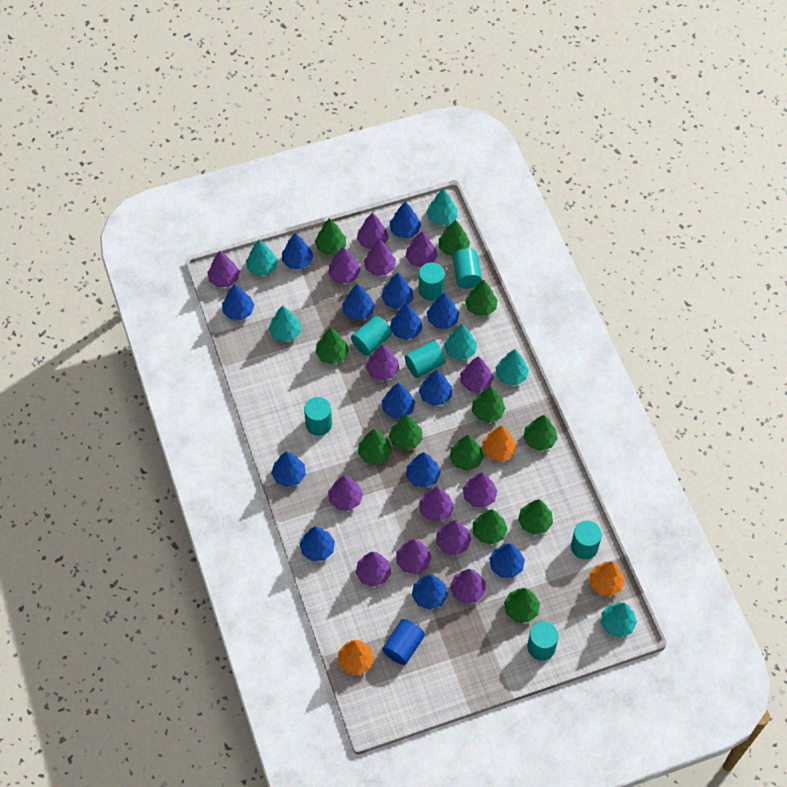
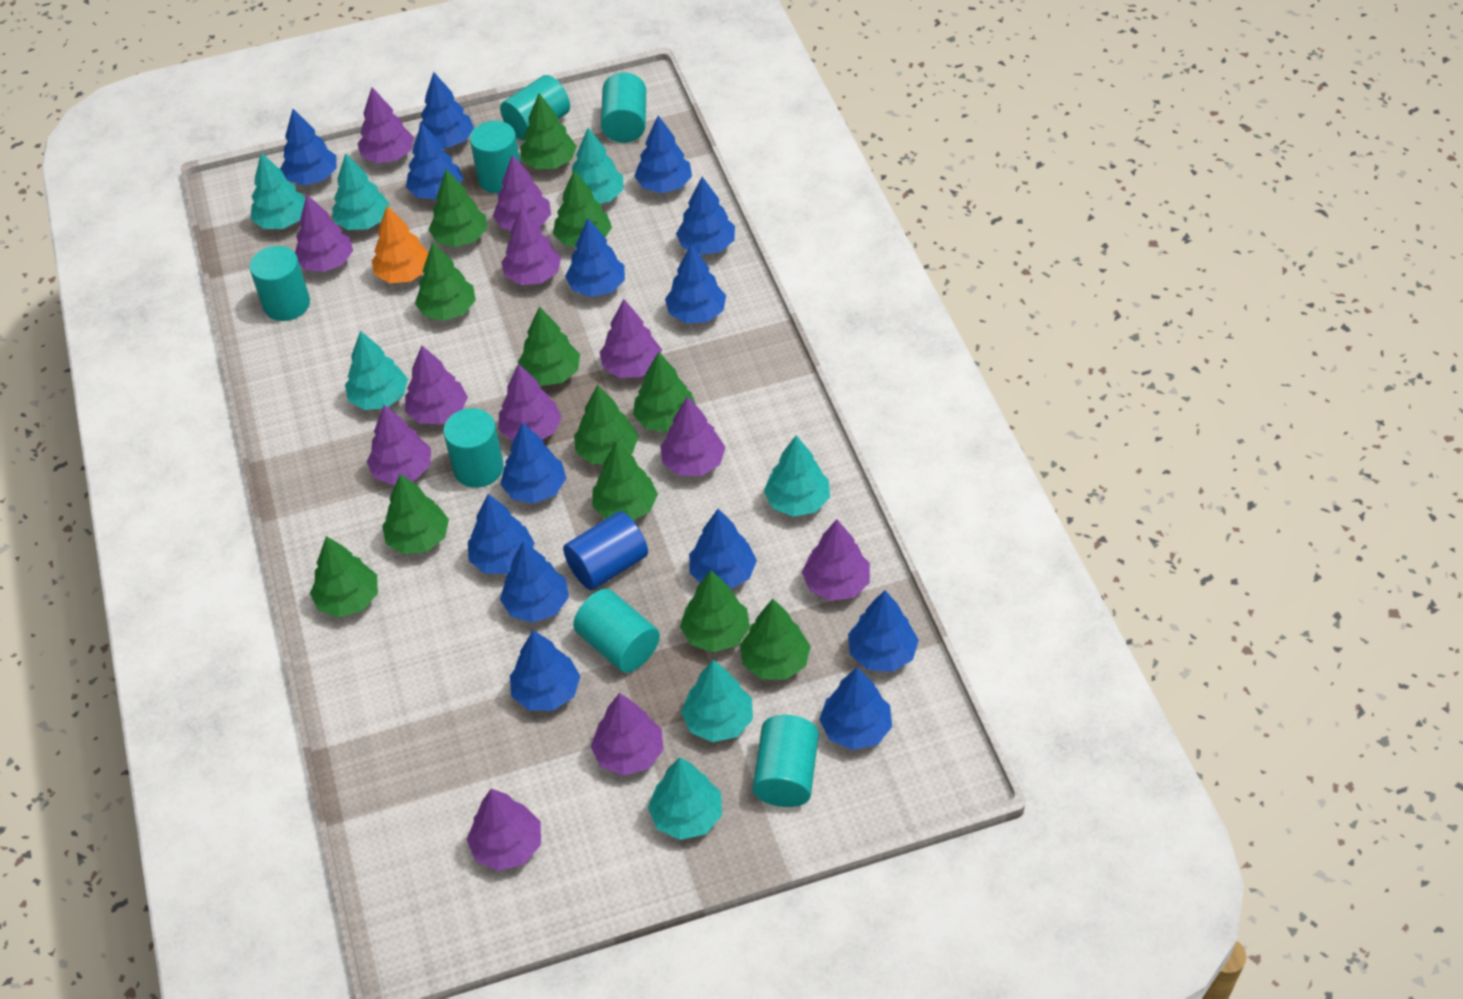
orange tree: [338,640,374,675] [482,426,516,461] [589,561,625,596] = 3 -> [372,206,429,283] = 1
purple tree: [208,251,240,287] [328,475,363,511] [329,247,361,283] [356,552,391,587] [357,213,389,249] [364,239,396,275] [366,344,399,381] [396,539,431,574] [406,231,438,267] [419,487,454,522] [436,520,471,555] [450,569,486,604] [460,356,494,392] [463,473,497,508] = 14 -> [295,195,353,272] [358,87,414,163] [367,405,431,485] [405,345,468,424] [467,789,541,871] [493,155,551,230] [498,364,562,442] [501,207,561,285] [591,693,663,776] [600,299,662,378] [660,396,726,476] [802,519,870,601] = 12
turquoise tree: [246,239,278,276] [268,306,301,342] [426,188,457,226] [444,324,477,360] [495,349,529,385] [601,602,637,638] = 6 -> [251,153,305,229] [332,153,390,230] [345,331,408,410] [572,128,624,204] [648,757,722,840] [681,660,753,742] [764,435,830,517] = 7

